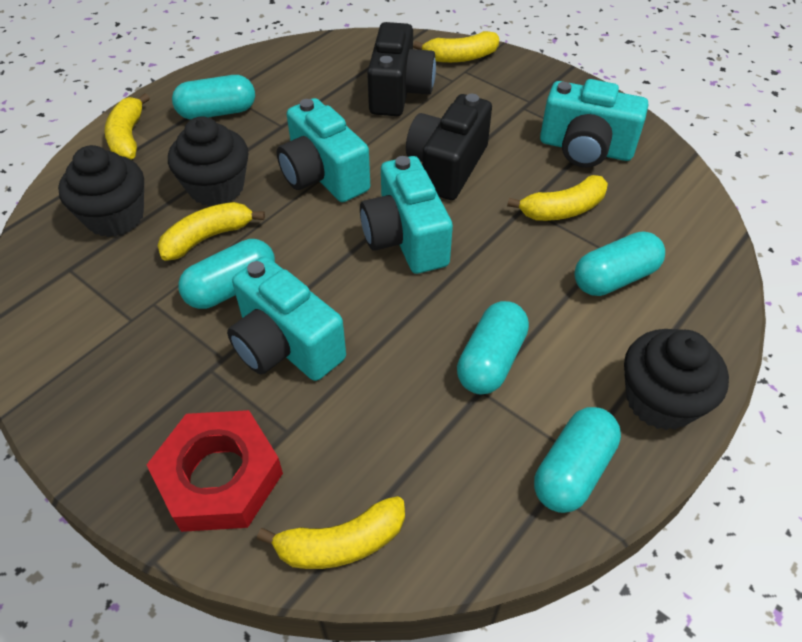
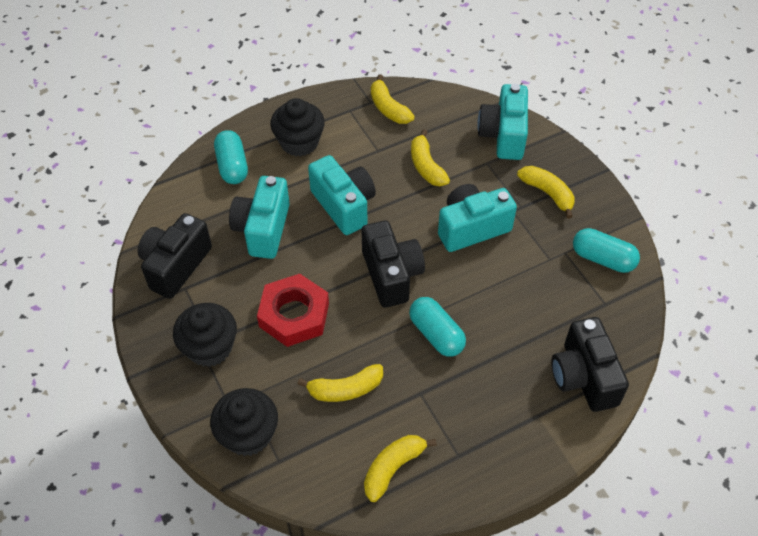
black camera: [367,22,436,116] [406,94,492,200] = 2 -> [138,213,212,299] [362,221,425,308] [552,317,629,412] = 3
turquoise capsule: [172,75,255,120] [178,239,275,309] [457,301,529,394] [534,407,621,513] [574,231,665,296] = 5 -> [214,130,248,184] [409,297,466,357] [573,228,640,273] = 3

